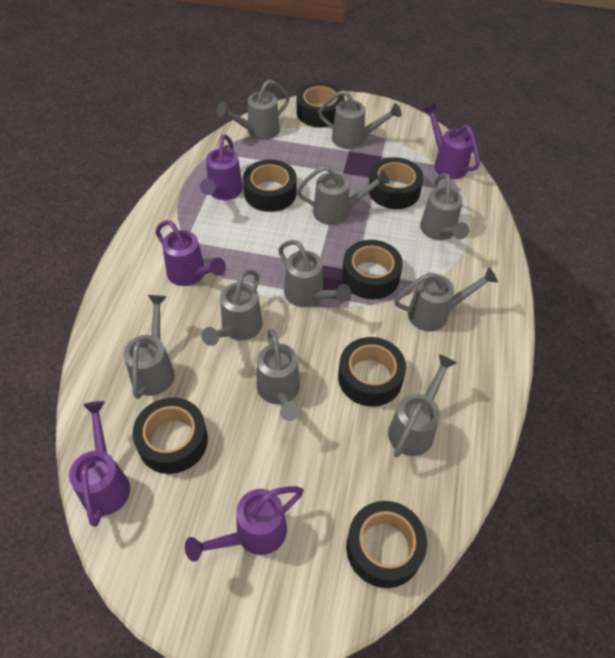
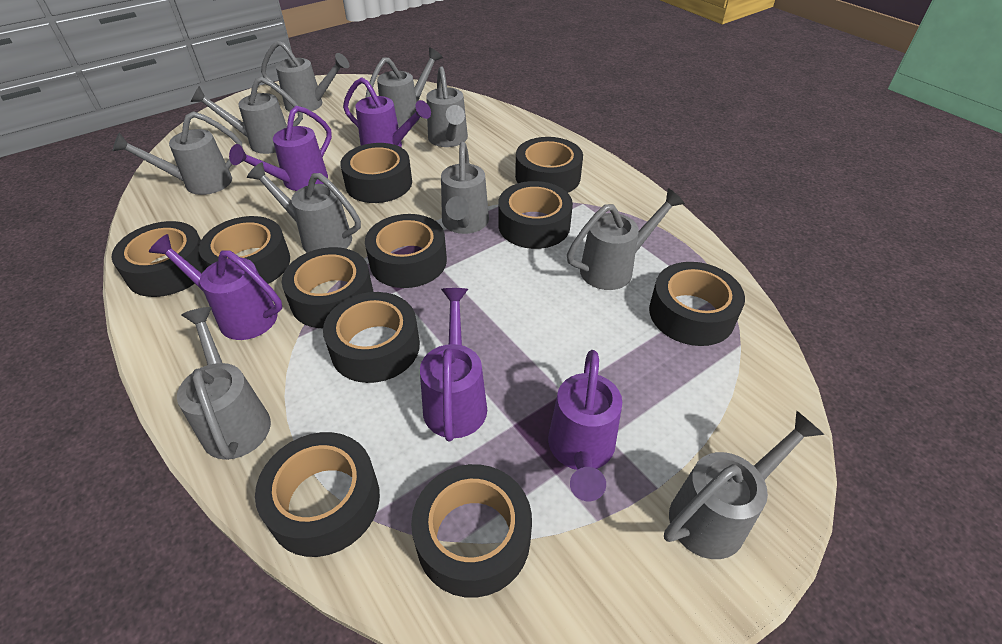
black tape: [132,397,208,474] [243,159,297,212] [296,82,344,127] [338,337,406,406] [342,240,403,299] [346,501,427,588] [369,157,423,209] = 7 -> [111,221,206,297] [199,216,290,284] [255,432,380,557] [282,247,373,328] [323,292,420,383] [340,143,412,203] [365,214,447,288] [411,464,532,598] [498,181,573,249] [515,137,583,193] [649,262,745,346] = 11

